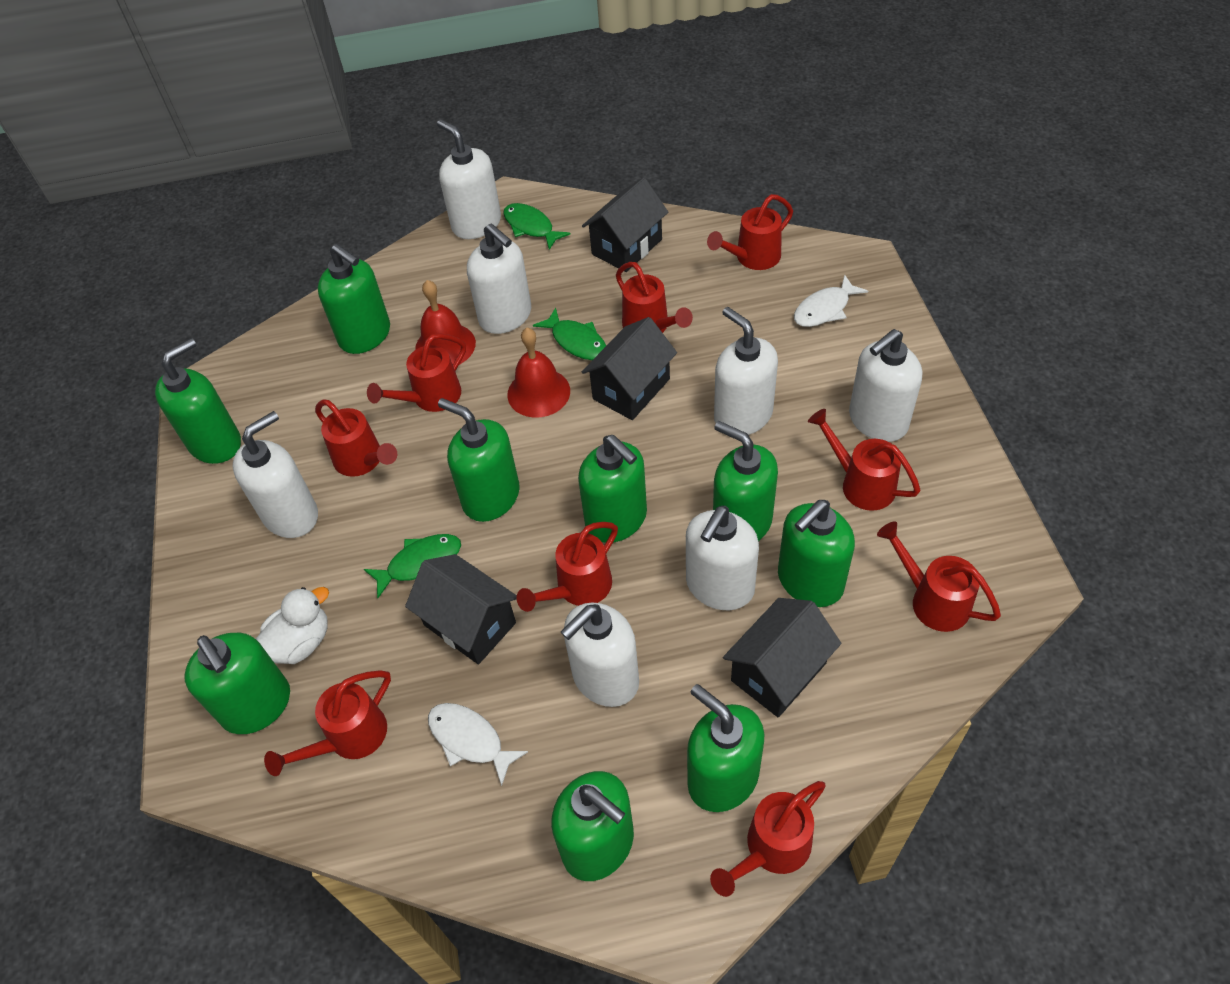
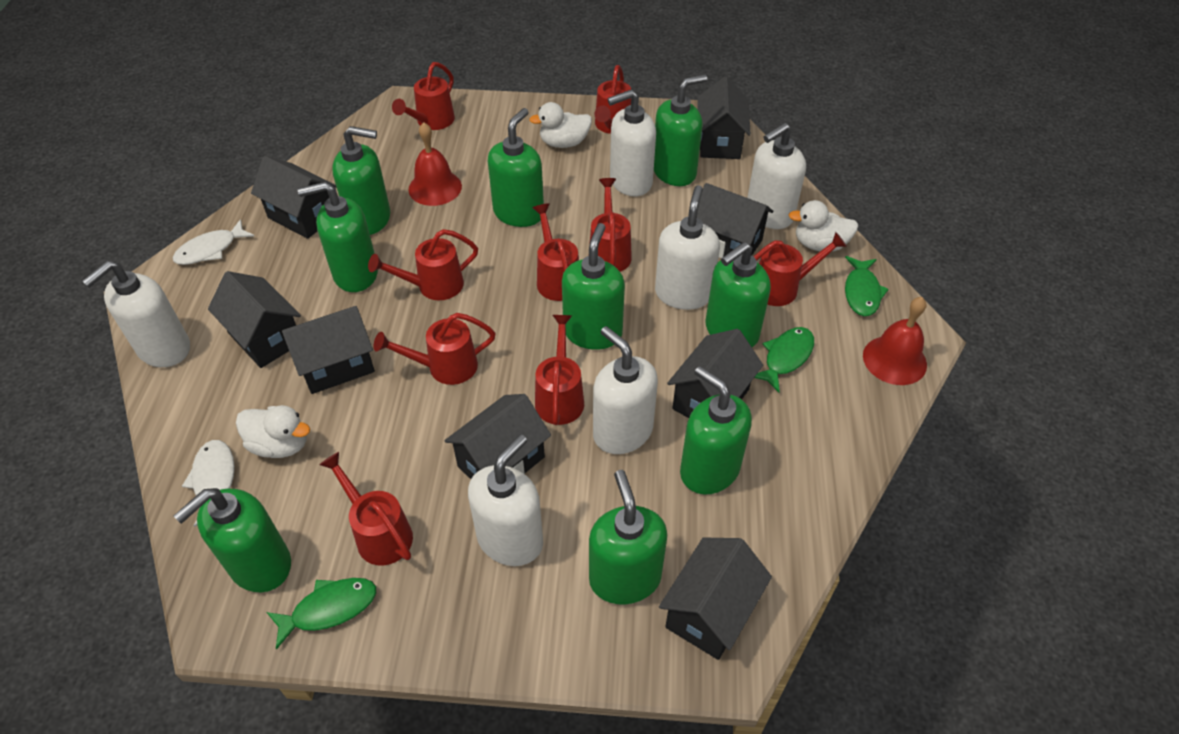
black house: [405,554,517,665] [582,178,668,272] [582,317,677,420] [723,598,841,718] = 4 -> [208,271,301,368] [251,156,336,239] [282,306,375,394] [444,394,551,479] [659,537,772,660] [667,329,763,418] [697,77,751,159] [697,183,774,258] = 8
white duck: [256,587,329,664] = 1 -> [236,405,310,458] [529,102,592,148] [788,200,859,251] = 3
white soap dispenser: [233,411,318,538] [437,119,501,239] [467,224,531,334] [561,603,639,707] [686,506,759,610] [714,307,778,435] [849,329,922,442] = 7 -> [82,261,190,367] [468,434,543,566] [593,326,658,454] [608,90,656,196] [655,185,720,310] [747,123,806,229] = 6

